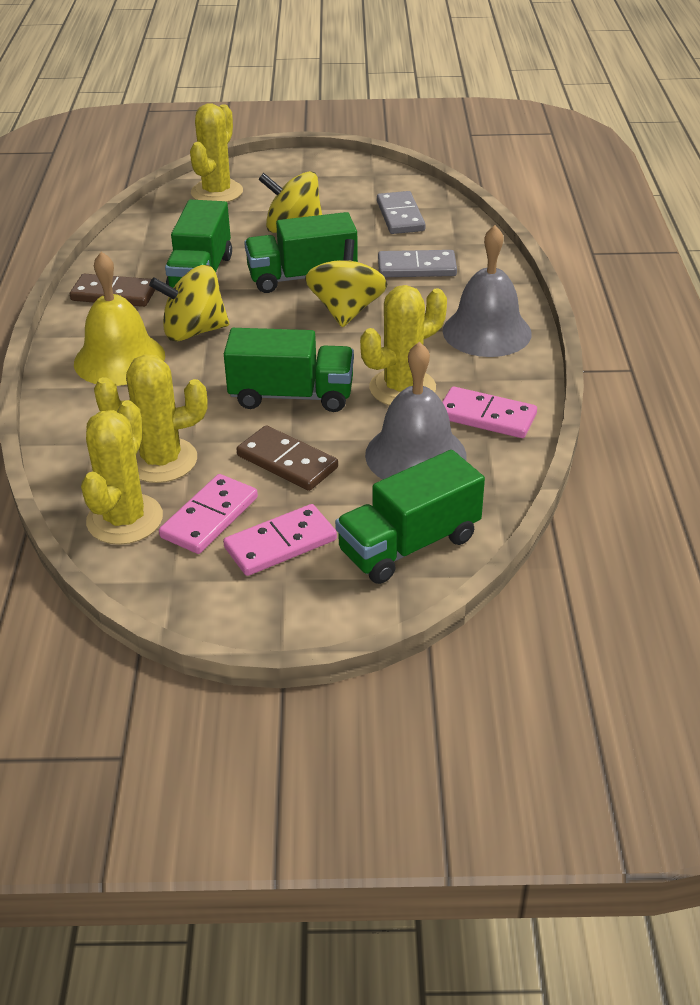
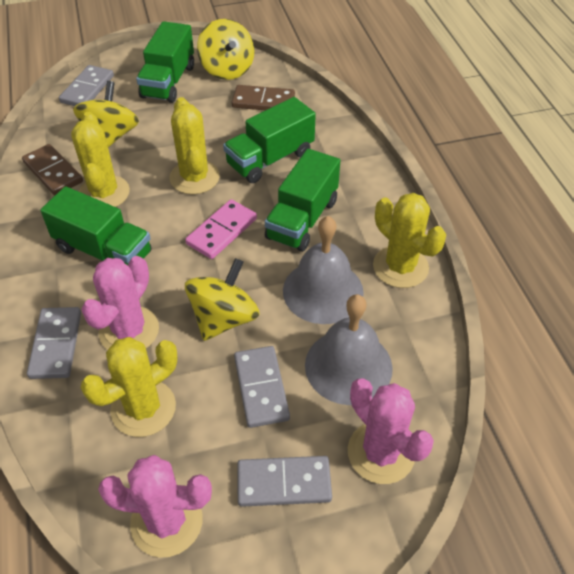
grey domino: [377,191,426,234] [378,250,457,277] = 2 -> [27,307,81,379] [59,65,114,106] [234,346,290,428] [237,456,332,507] = 4
pink cactus: none = 0 -> [81,256,159,350] [98,455,212,558] [348,378,434,484] = 3
pink domino: [159,474,258,554] [223,504,337,576] [442,387,537,438] = 3 -> [185,199,257,259] = 1
yellow bell: [74,252,165,386] = 1 -> none = 0

